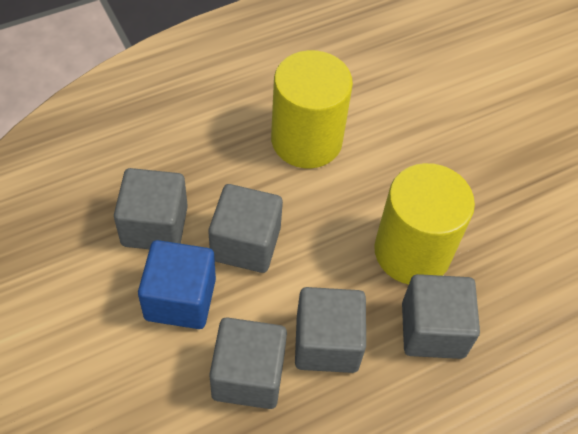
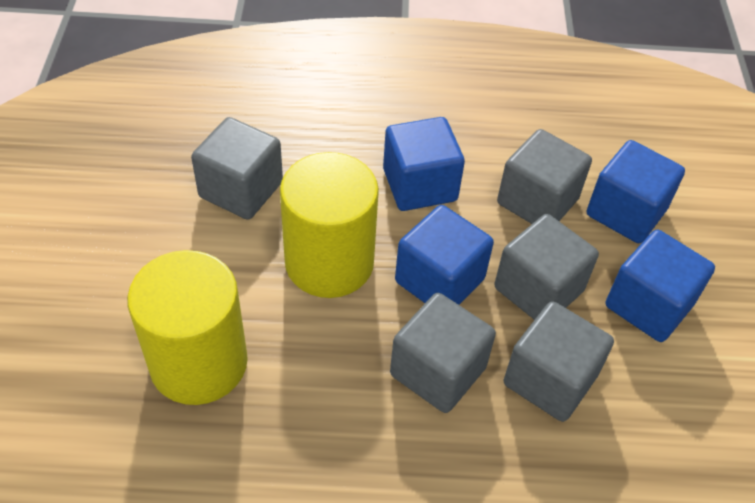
blue cube: [138,240,216,329] = 1 -> [383,117,465,211] [395,205,494,305] [587,140,685,243] [606,230,715,342] = 4

